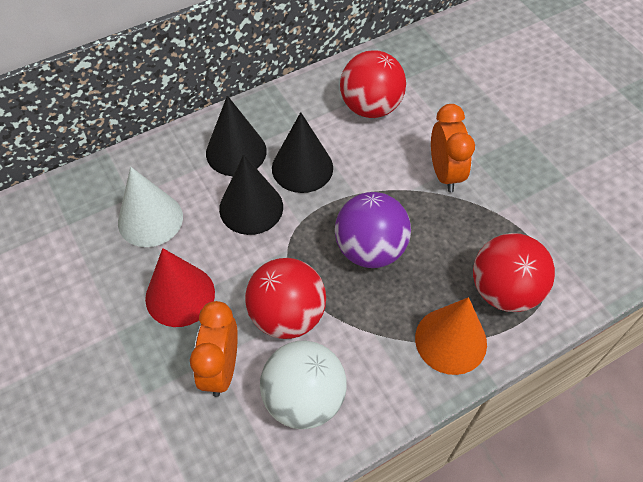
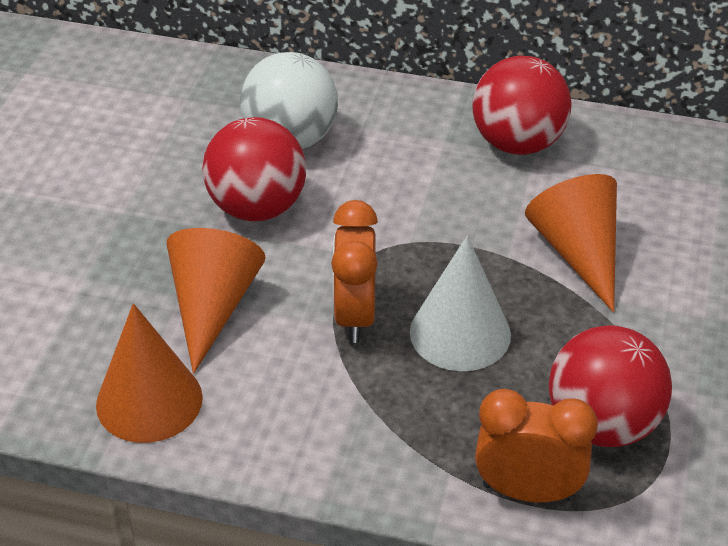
black cone: [206,95,267,176] [219,154,283,235] [272,112,333,193] = 3 -> none = 0
orange cone: [415,297,487,375] = 1 -> [96,303,203,443] [166,228,266,374] [525,174,617,312] = 3
purple ball: [335,192,411,268] = 1 -> none = 0
red cone: [145,248,215,327] = 1 -> none = 0

